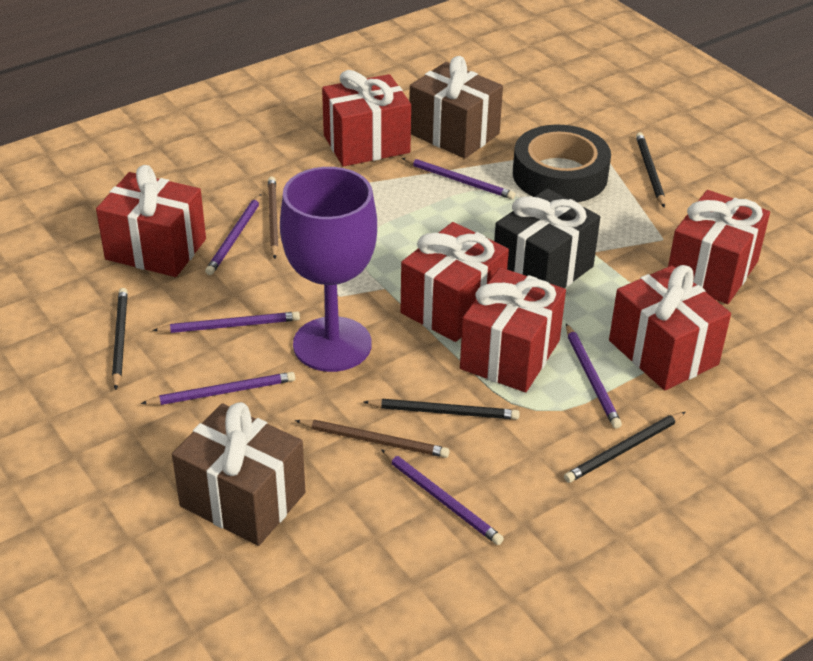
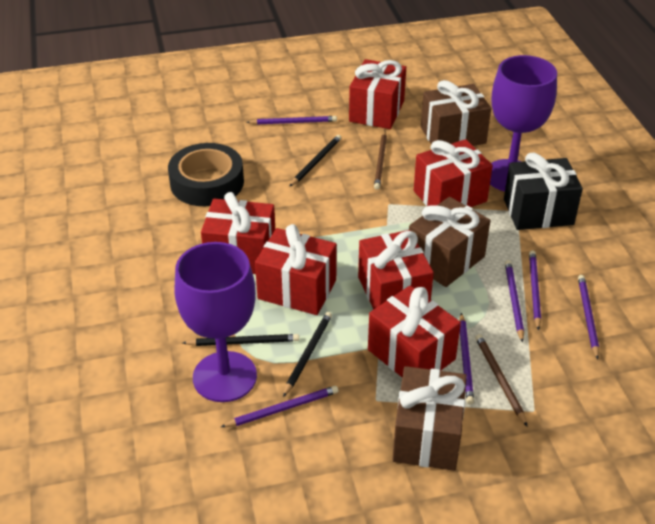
black pencil: [112,288,128,390] [364,399,520,420] [564,412,685,483] [636,132,665,207] = 4 -> [183,334,299,346] [283,312,332,397] [289,135,341,187] = 3
brown gift: [172,402,305,546] [409,56,503,159] = 2 -> [393,366,467,471] [409,197,490,287] [421,80,491,146] = 3
purple goblet: [280,167,377,372] = 1 -> [175,242,257,402] [490,55,557,191] = 2

